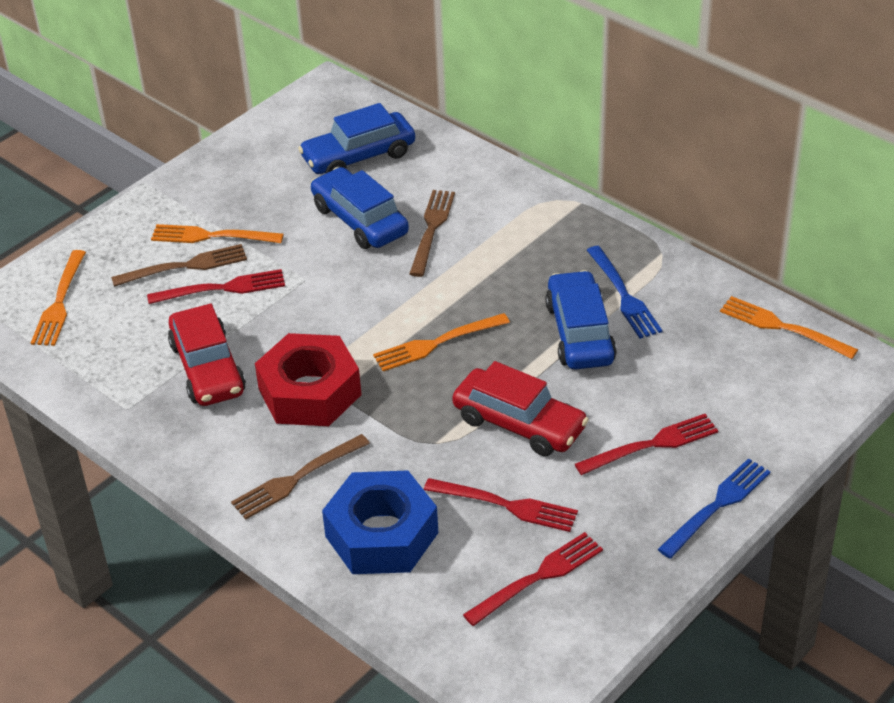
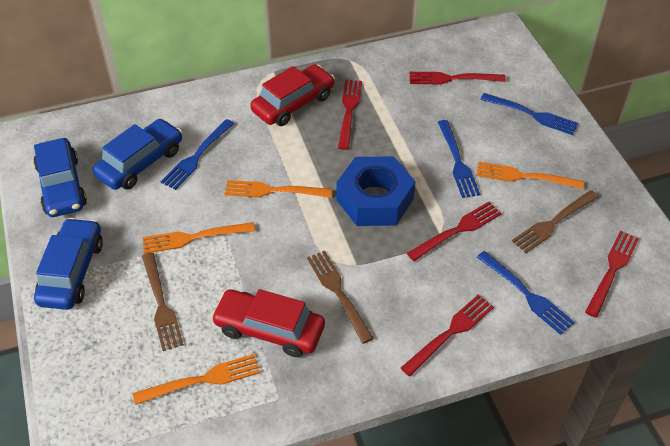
blue fork: [587,246,662,339] [658,458,771,558] = 2 -> [161,119,234,190] [438,120,480,198] [477,251,575,335] [480,93,579,135] = 4
red fork: [147,269,285,304] [424,478,578,532] [463,532,603,626] [575,414,718,475] = 4 -> [338,80,362,150] [401,295,494,376] [407,202,502,261] [409,72,506,85] [585,231,639,318] = 5
red nut: [255,333,362,426] = 1 -> none = 0

